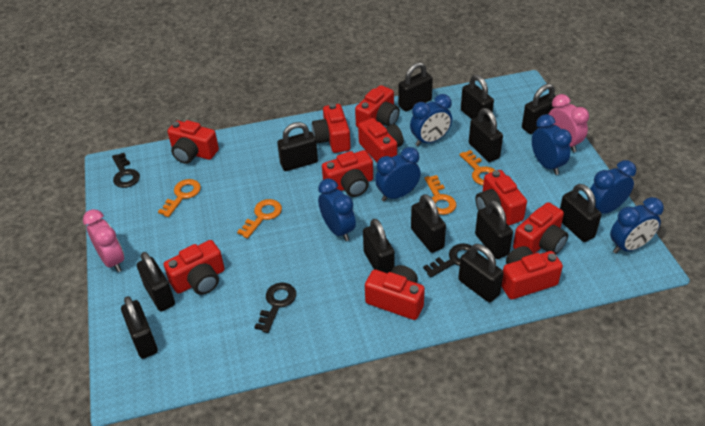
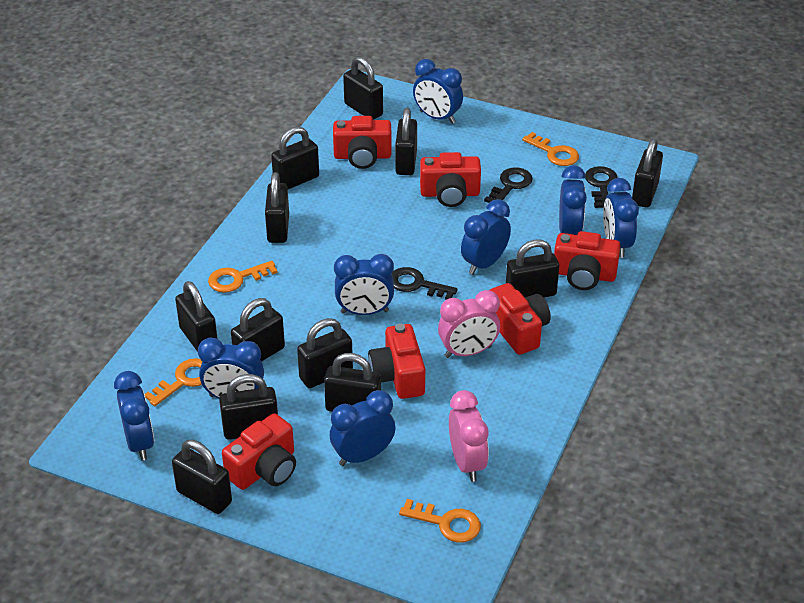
blue clock: [318,178,356,241] [375,147,421,202] [410,94,452,146] [532,114,572,175] [587,160,636,214] [610,197,664,254] = 6 -> [114,371,154,460] [198,337,264,398] [330,390,395,466] [334,254,394,315] [413,59,463,124] [461,199,511,275] [559,165,587,235] [603,178,639,258] = 8
red camera: [164,240,225,295] [167,120,219,164] [312,103,351,153] [322,150,373,197] [355,85,400,127] [358,118,404,162] [365,265,425,320] [475,170,527,225] [501,246,563,299] [513,202,568,254] = 10 -> [222,413,296,490] [333,116,392,169] [368,323,425,399] [420,152,481,207] [489,283,551,355] [554,231,621,290] = 6

